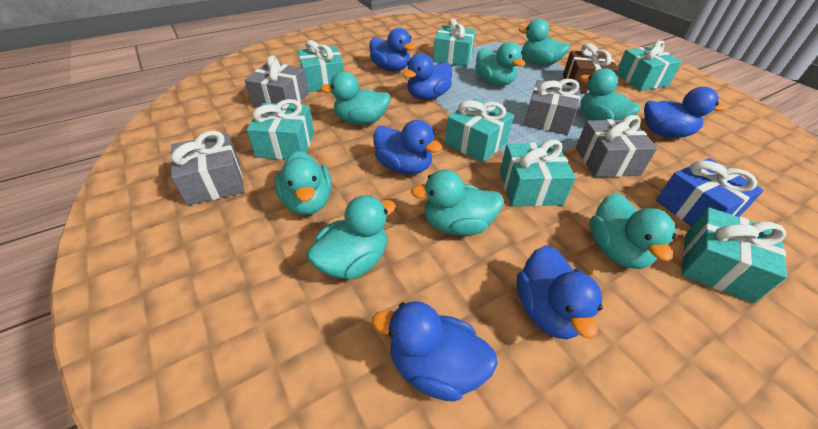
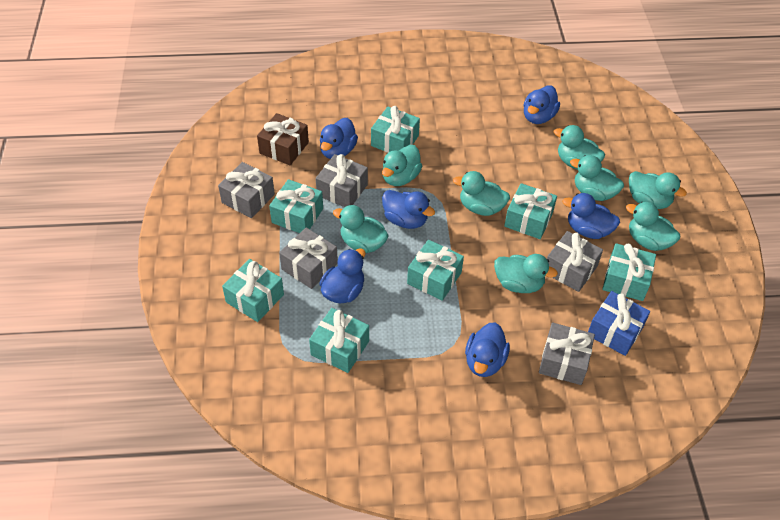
grey gift: [170,130,244,206] [245,55,309,108] [524,79,581,135] [576,115,657,177] = 4 -> [218,162,275,218] [279,228,338,289] [316,154,368,207] [539,323,595,385] [547,231,603,292] = 5

